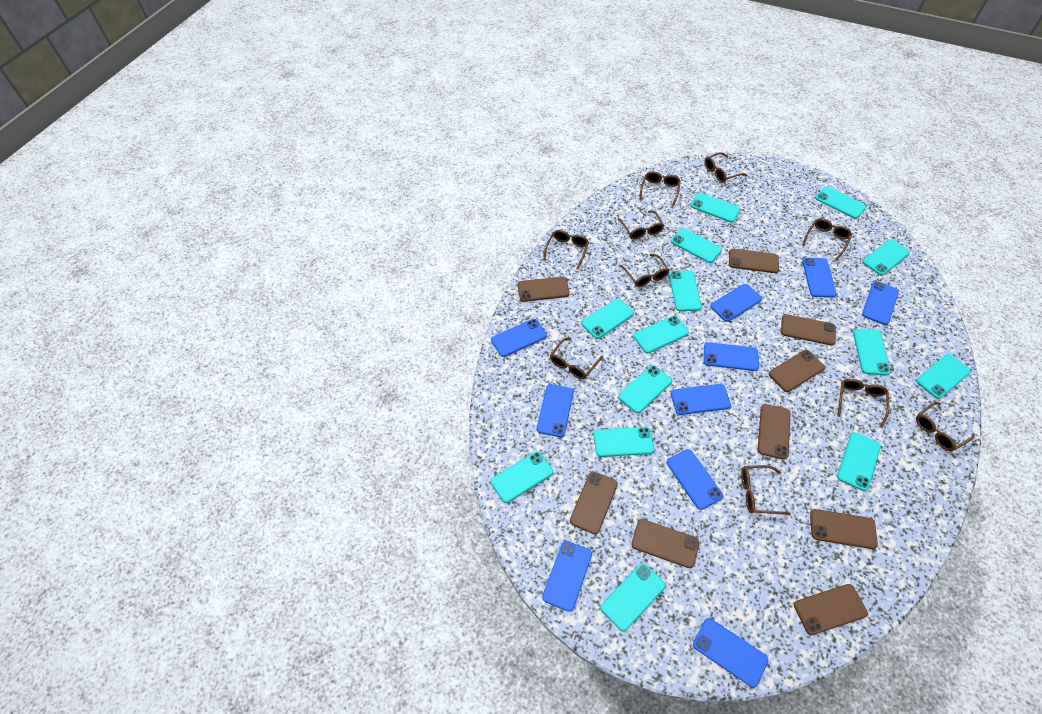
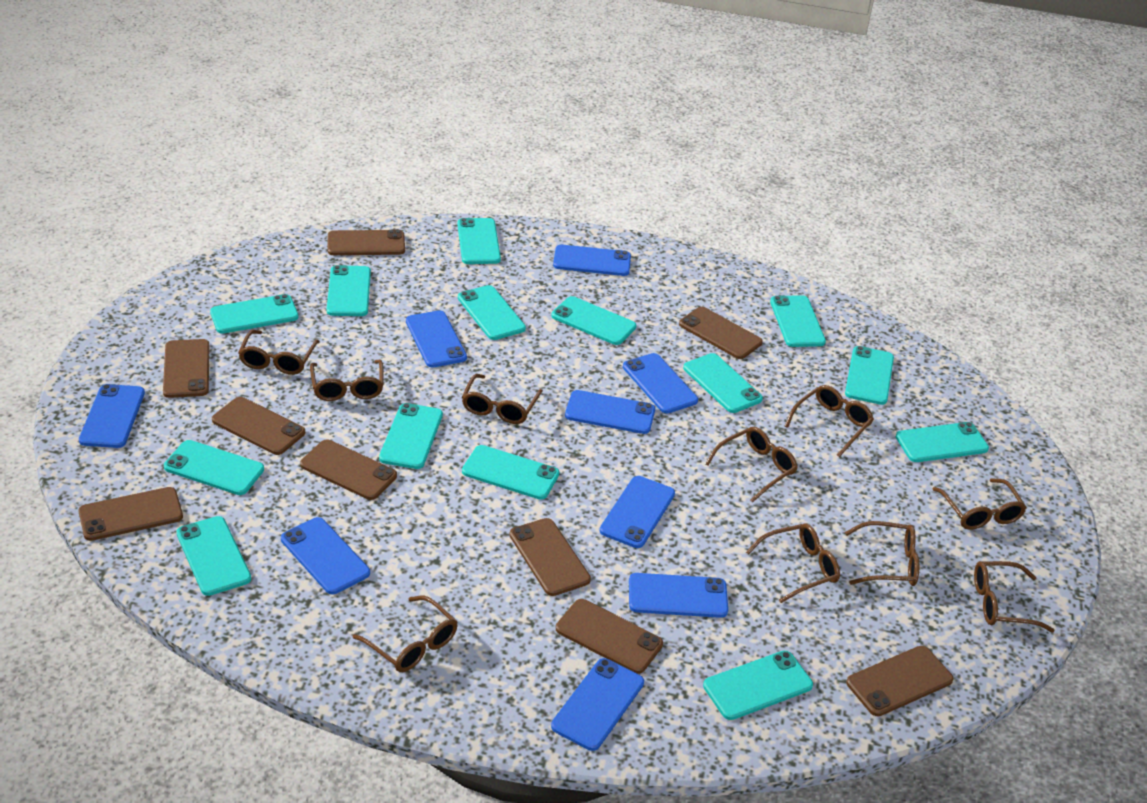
blue phone: [491,319,547,357] [537,384,574,437] [542,541,592,612] [667,449,723,510] [671,384,731,415] [693,618,769,687] [704,342,759,371] [710,284,762,322] [802,258,837,298] [862,281,899,325] = 10 -> [79,384,145,448] [281,517,370,594] [406,310,467,368] [551,658,644,751] [553,244,631,276] [565,390,655,434] [600,476,675,548] [623,353,698,413] [629,573,728,618] = 9

